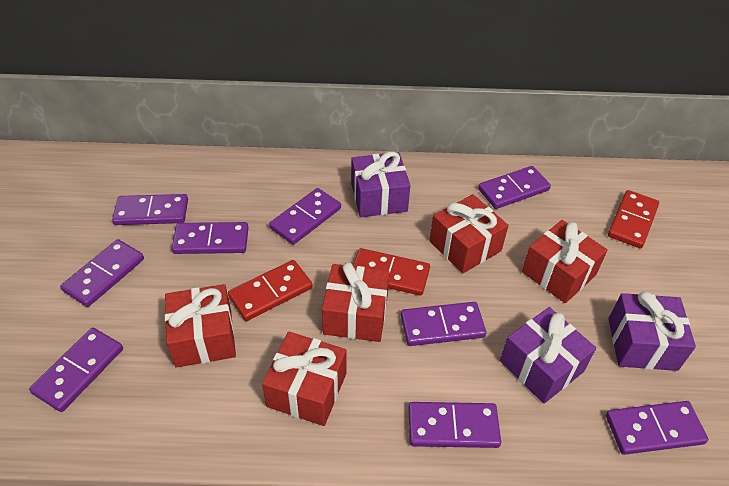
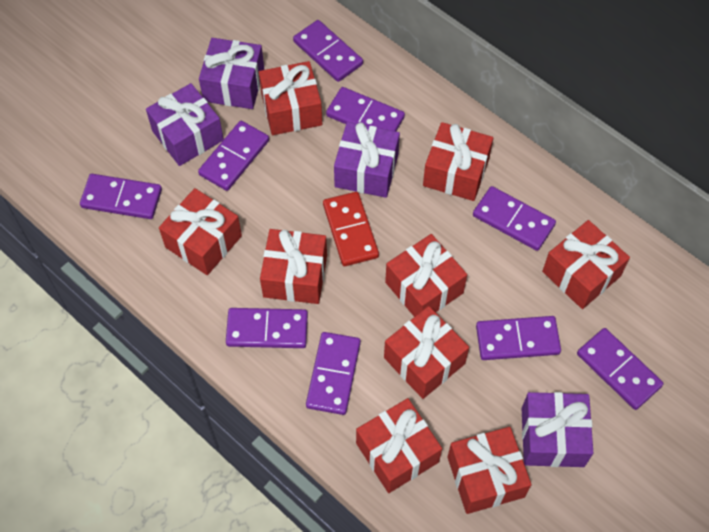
purple gift: [351,151,411,217] [500,307,596,404] [608,291,696,371] = 3 -> [146,83,224,166] [199,38,264,109] [334,122,400,198] [522,392,593,467] = 4
red domino: [228,260,312,321] [353,248,430,295] [608,190,659,249] = 3 -> [323,192,379,266] = 1
red gift: [165,284,236,368] [262,332,347,426] [322,262,390,342] [430,194,509,273] [522,220,608,303] = 5 -> [159,188,242,275] [259,61,322,135] [260,229,327,304] [356,398,442,493] [384,306,469,399] [385,234,467,317] [423,122,493,201] [447,427,532,514] [542,220,630,309] = 9

